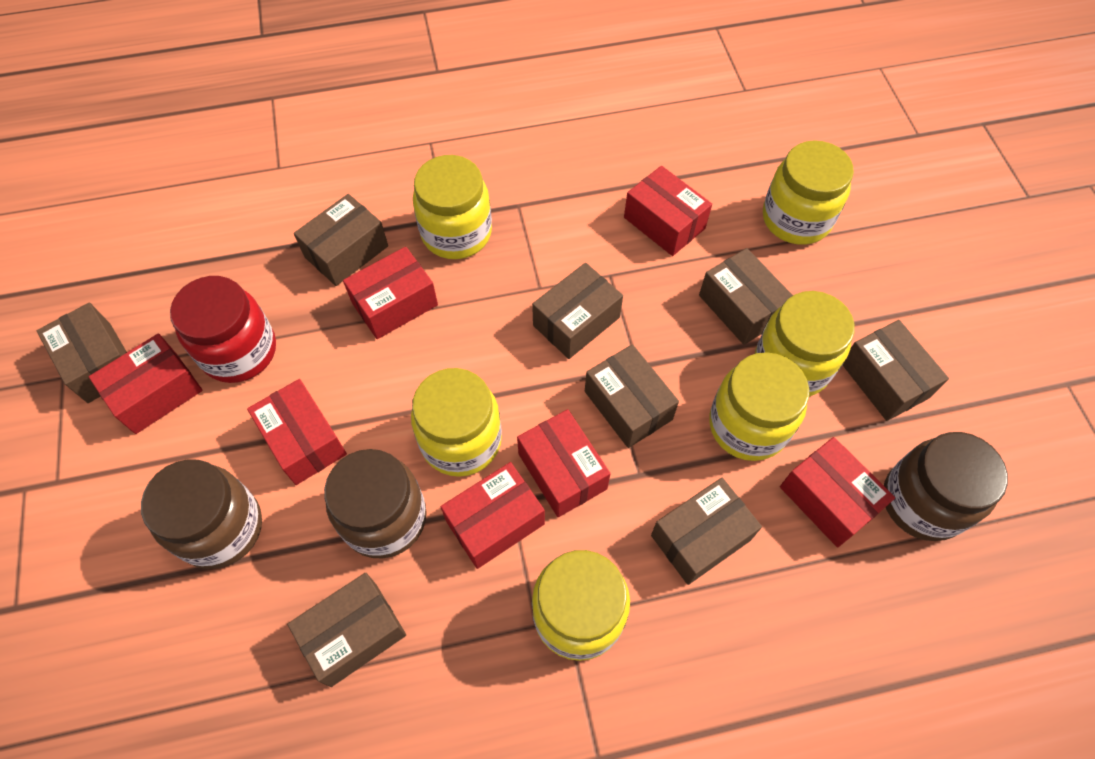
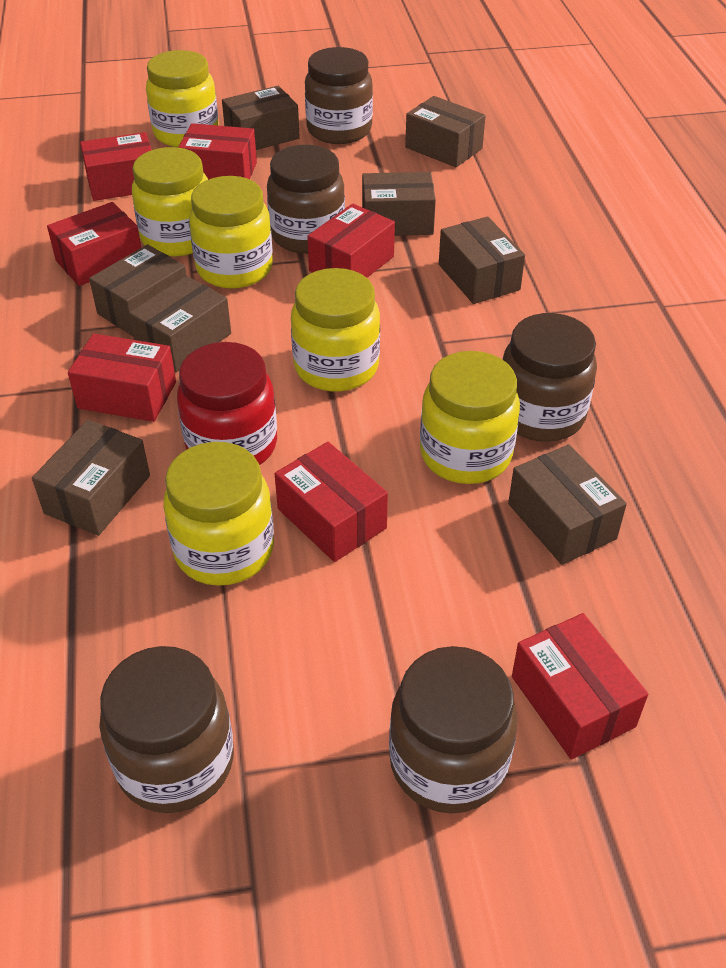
brown jar: [141,459,262,569] [324,449,427,558] [884,432,1008,541] = 3 -> [99,646,234,813] [267,145,345,254] [305,47,373,144] [389,646,517,813] [503,313,597,442] = 5

